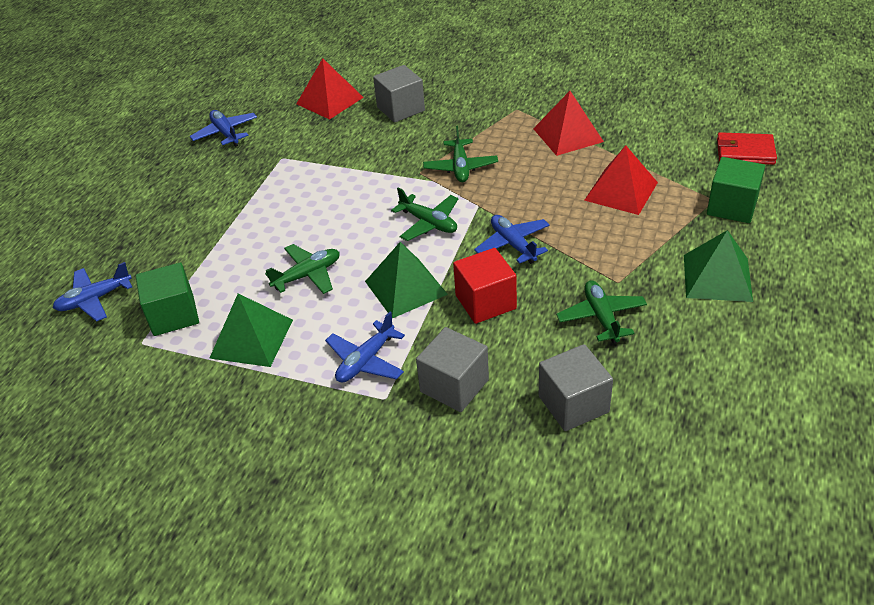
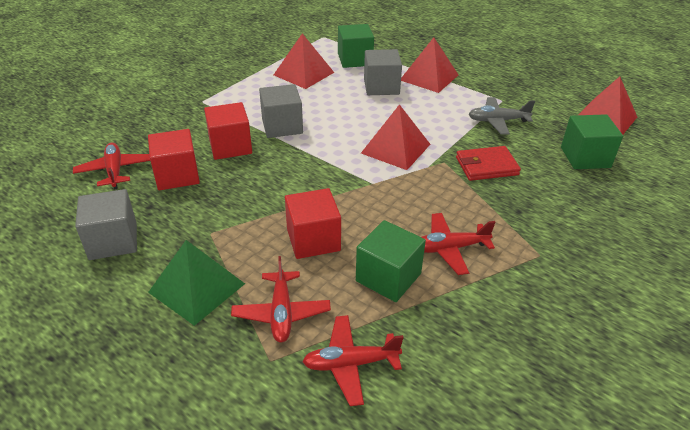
blue plane: [53,262,132,322] [190,110,257,147] [325,312,405,383] [474,215,550,264] = 4 -> none = 0
green cube: [136,262,199,336] [707,157,765,223] = 2 -> [338,24,374,68] [356,220,426,302] [561,114,623,169] = 3
green plane: [265,244,340,294] [391,187,458,241] [423,126,498,182] [556,280,647,344] = 4 -> none = 0
green pyramid: [210,293,293,367] [365,242,448,318] [684,230,753,302] = 3 -> [148,240,245,326] = 1
grey plane: none = 0 -> [469,97,535,134] = 1
red cube: [453,248,517,324] = 1 -> [148,129,200,190] [204,102,252,160] [285,188,341,259] = 3
red plane: none = 0 -> [73,143,150,190] [231,256,331,343] [302,315,404,406] [422,213,495,275] = 4
red pyramid: [296,58,364,120] [533,91,604,156] [584,145,658,215] = 3 -> [274,33,334,89] [361,104,430,170] [401,37,458,93] [578,76,637,134] = 4

